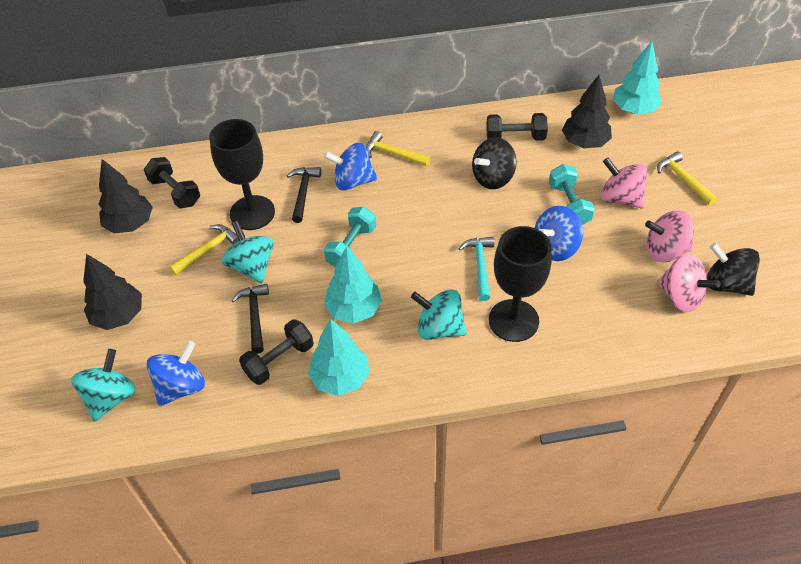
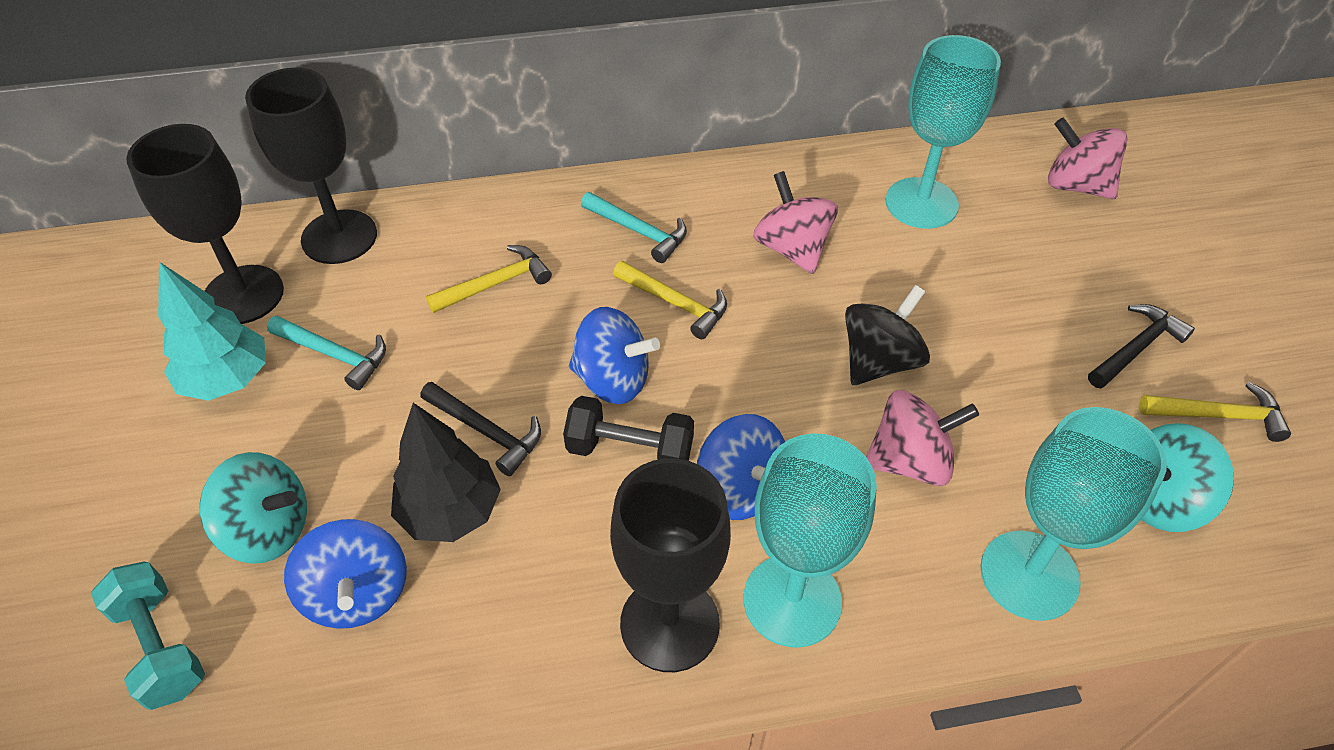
black dumbbell: [144,157,200,209] [239,319,313,385] [486,113,548,140] = 3 -> [563,396,694,461] = 1
black goblet: [209,119,275,230] [489,226,552,342] = 2 -> [126,124,284,324] [245,67,377,264] [610,458,731,672] = 3
black spinning top: [472,137,517,189] [707,243,760,296] = 2 -> [845,285,930,385] = 1
black tree: [83,254,142,330] [99,159,153,233] [562,75,612,148] = 3 -> [391,403,501,542] = 1
turquoise dumbbell: [324,207,376,267] [549,164,595,225] = 2 -> [91,562,205,710] = 1
turquoise goblet: none = 0 -> [744,434,877,648] [885,35,1001,229] [981,407,1167,621] = 3
turquoise hammer: [458,237,494,301] = 1 -> [267,316,386,390] [581,192,687,263] = 2
turquoise spinning top: [71,349,136,422] [222,221,274,283] [411,289,467,340] = 3 -> [200,452,307,564] [1141,423,1234,532] = 2
turquoise tree: [308,319,370,396] [324,247,382,323] [613,41,662,115] = 3 -> [158,262,266,401] = 1

